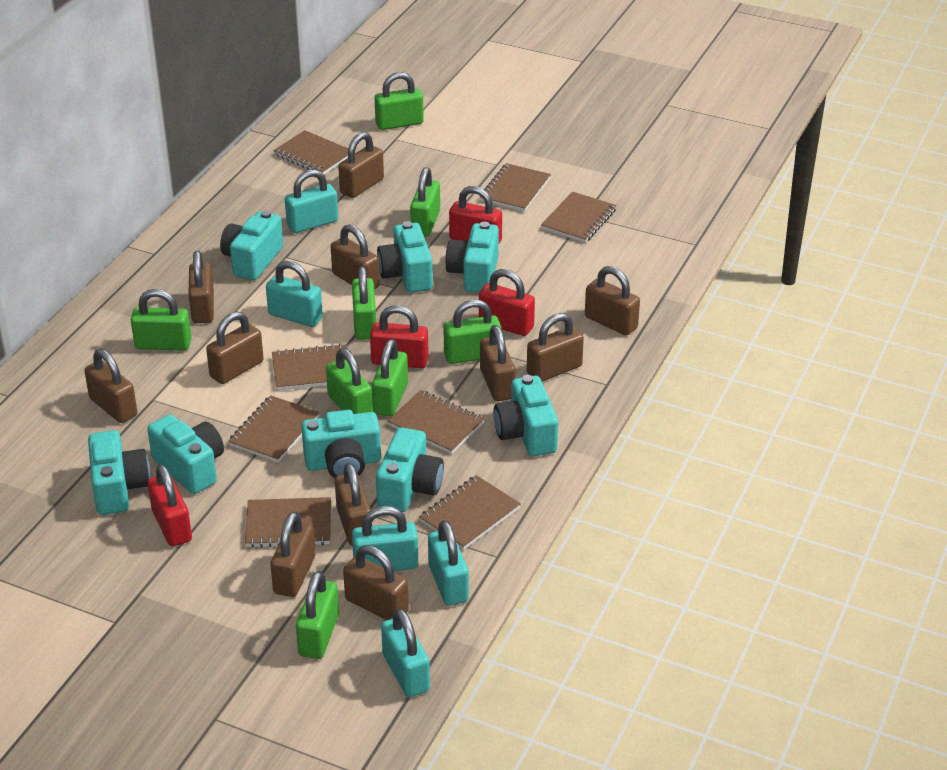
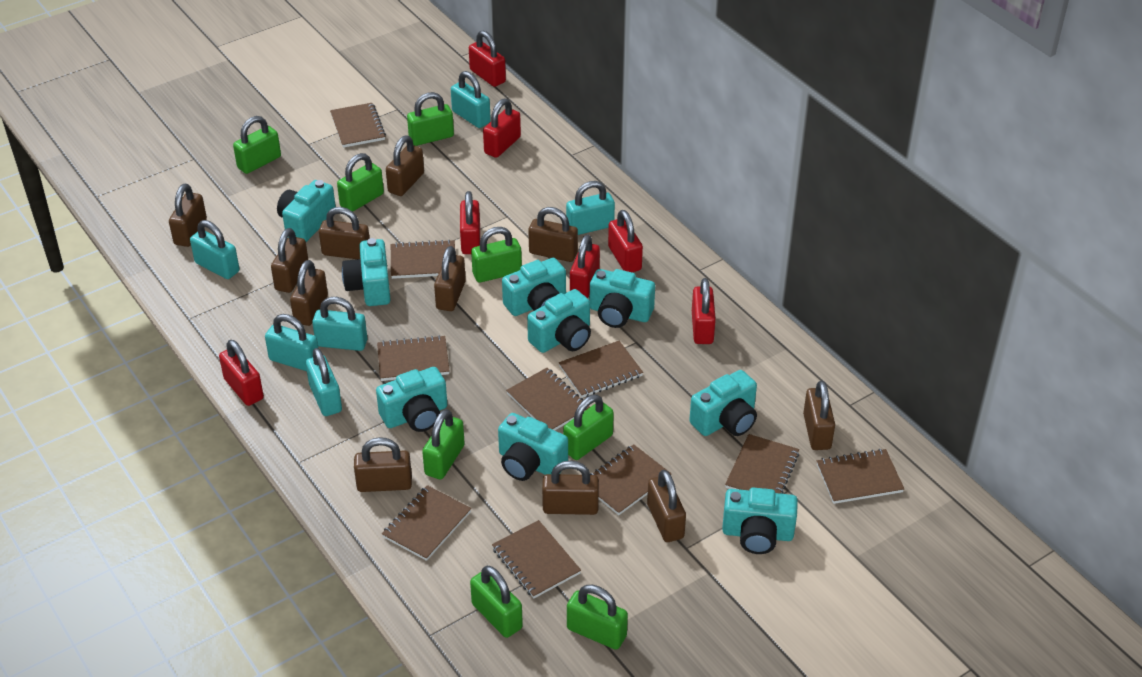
brown notebook: [228,395,319,463] [245,497,331,548] [272,344,348,391] [274,130,348,174] [387,390,485,454] [419,475,521,550] [480,163,551,212] [541,192,617,243] = 8 -> [330,103,386,148] [377,335,450,381] [382,485,471,561] [391,240,455,279] [492,520,581,598] [506,368,590,431] [559,341,643,398] [590,444,671,515] [725,434,799,494] [817,449,904,504] = 10
red padlock: [148,464,192,547] [370,305,429,368] [449,186,502,243] [479,269,535,336] = 4 -> [219,340,264,406] [460,191,480,254] [469,31,506,87] [483,98,521,158] [570,234,600,298] [608,210,643,272] [692,278,716,344] = 7
turquoise camera: [88,430,151,515] [147,414,224,494] [220,210,283,280] [301,410,381,478] [376,427,444,512] [377,221,433,293] [445,222,499,292] [494,375,558,456] = 8 -> [277,180,336,242] [342,238,391,306] [376,367,447,432] [498,413,568,481] [502,258,566,316] [527,289,591,353] [590,269,655,328] [689,370,757,436] [722,487,798,554] = 9
turquoise padlock: [266,261,323,327] [285,169,338,233] [352,506,419,571] [381,608,430,697] [428,520,469,606] = 5 -> [190,220,240,279] [265,314,319,371] [306,348,342,416] [312,297,367,351] [451,71,491,128] [566,181,615,235] = 6

